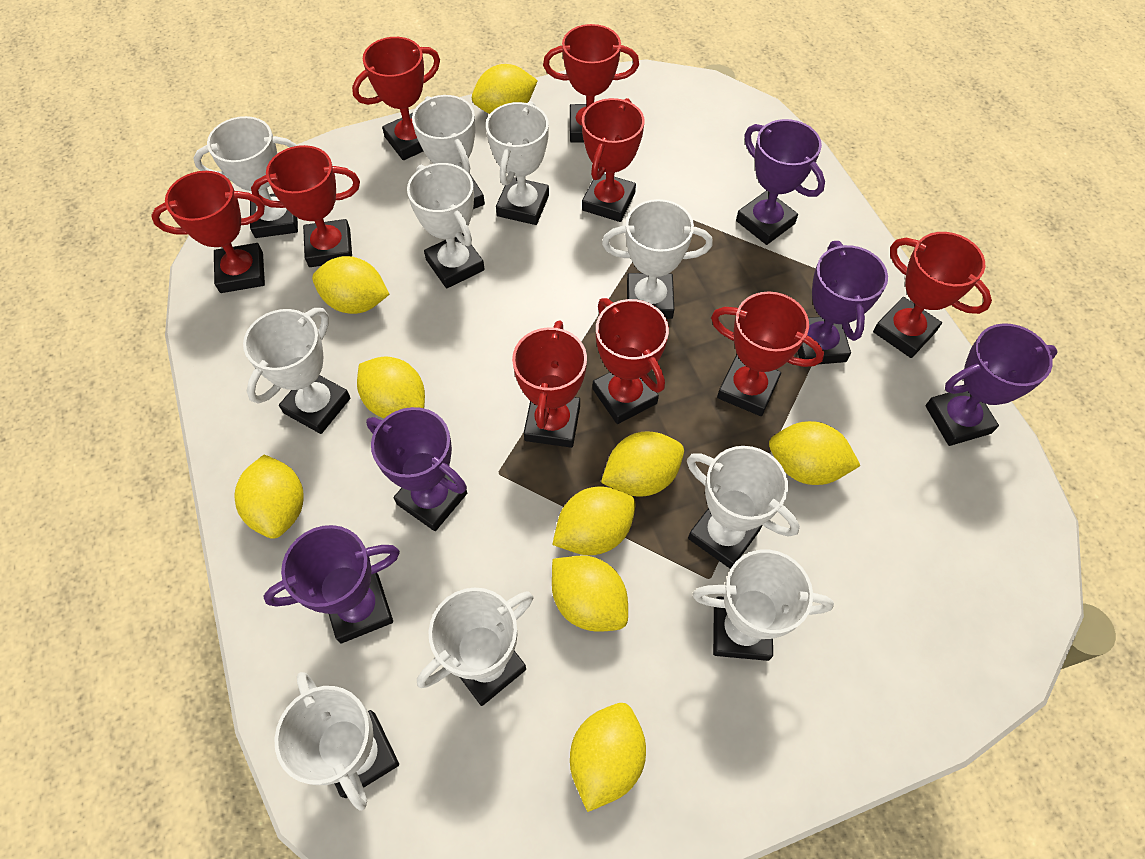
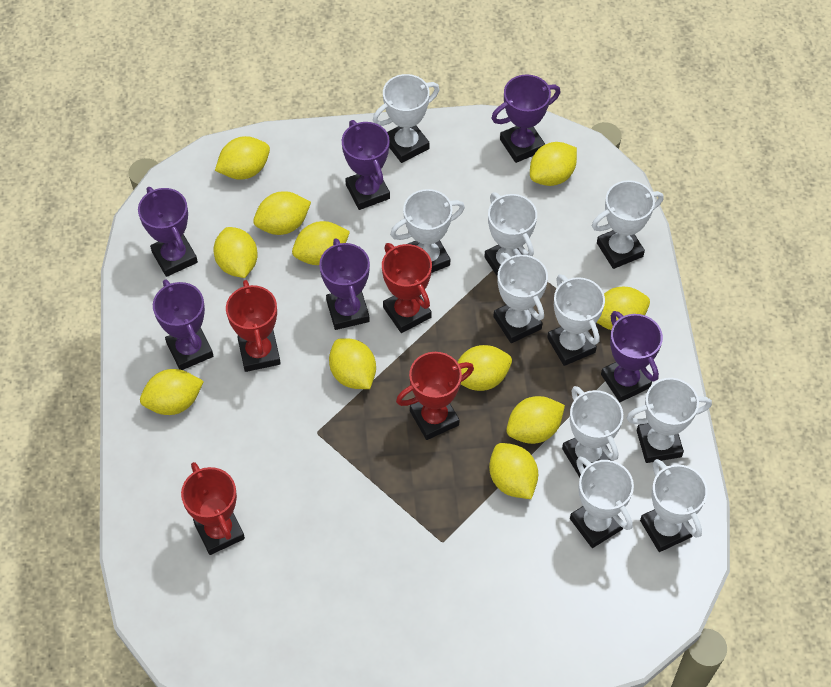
purple trophy: [263,525,400,643] [366,407,467,531] [736,119,825,245] [797,241,888,365] [926,323,1058,446] = 5 -> [138,187,198,277] [153,279,213,370] [319,238,370,330] [342,120,390,210] [491,74,560,163] [601,311,663,402] = 6
red trophy: [151,171,265,293] [251,145,360,267] [352,37,440,160] [512,320,587,448] [543,24,639,143] [582,98,644,222] [592,298,669,424] [711,292,824,416] [873,232,992,358] = 9 -> [181,462,245,555] [226,280,281,372] [382,243,432,333] [396,352,474,440] = 4
yellow lemon: [235,454,304,539] [312,256,389,314] [357,356,425,418] [472,64,538,114] [552,486,636,555] [552,556,628,632] [570,703,646,812] [601,432,684,497] [769,421,861,485] = 9 -> [140,369,204,415] [213,227,258,278] [215,136,270,180] [253,191,311,235] [292,221,350,265] [329,338,376,389] [458,345,512,391] [489,443,538,499] [506,396,565,444] [530,142,577,186] [597,287,650,330] = 11

